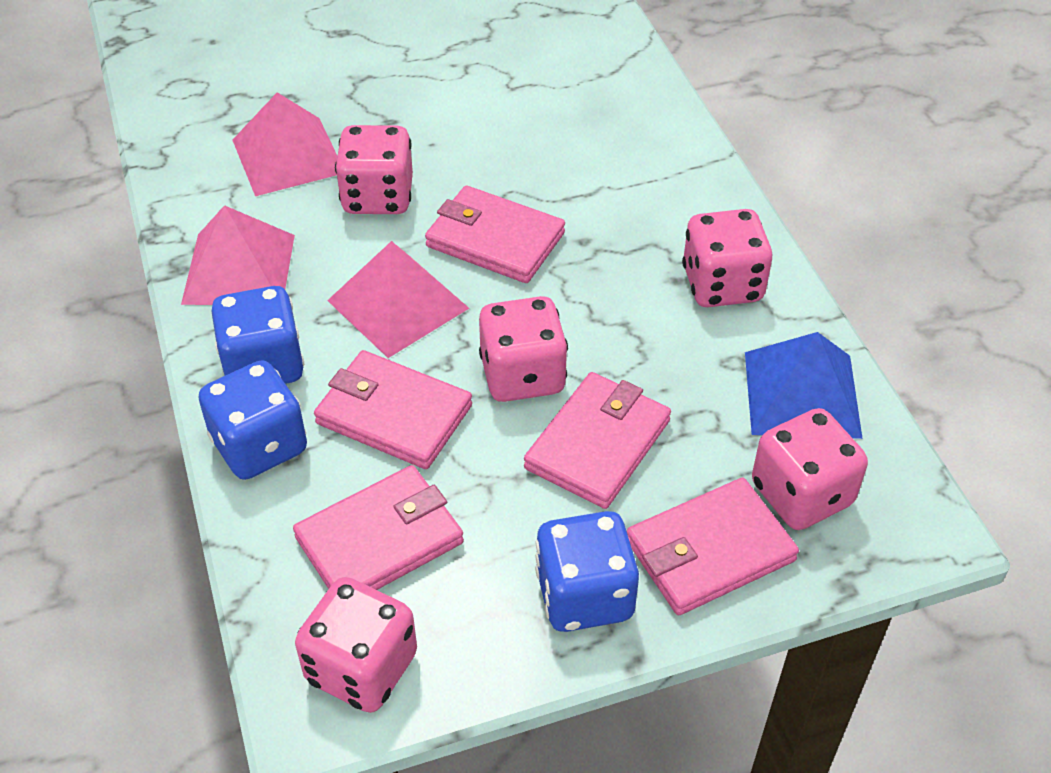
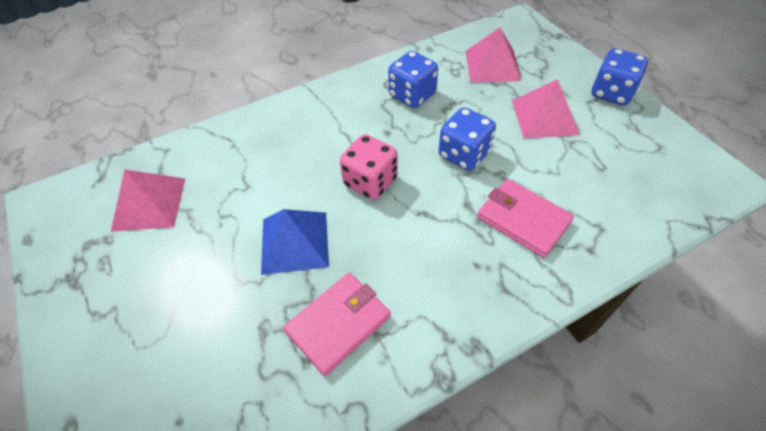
pink dice: [295,577,417,713] [335,125,413,214] [479,296,568,402] [682,209,772,307] [752,408,868,530] = 5 -> [340,134,398,200] = 1
pink wallet: [293,465,464,590] [314,350,472,469] [425,185,565,283] [524,372,671,509] [627,478,799,615] = 5 -> [283,273,391,376] [477,179,574,258] = 2

